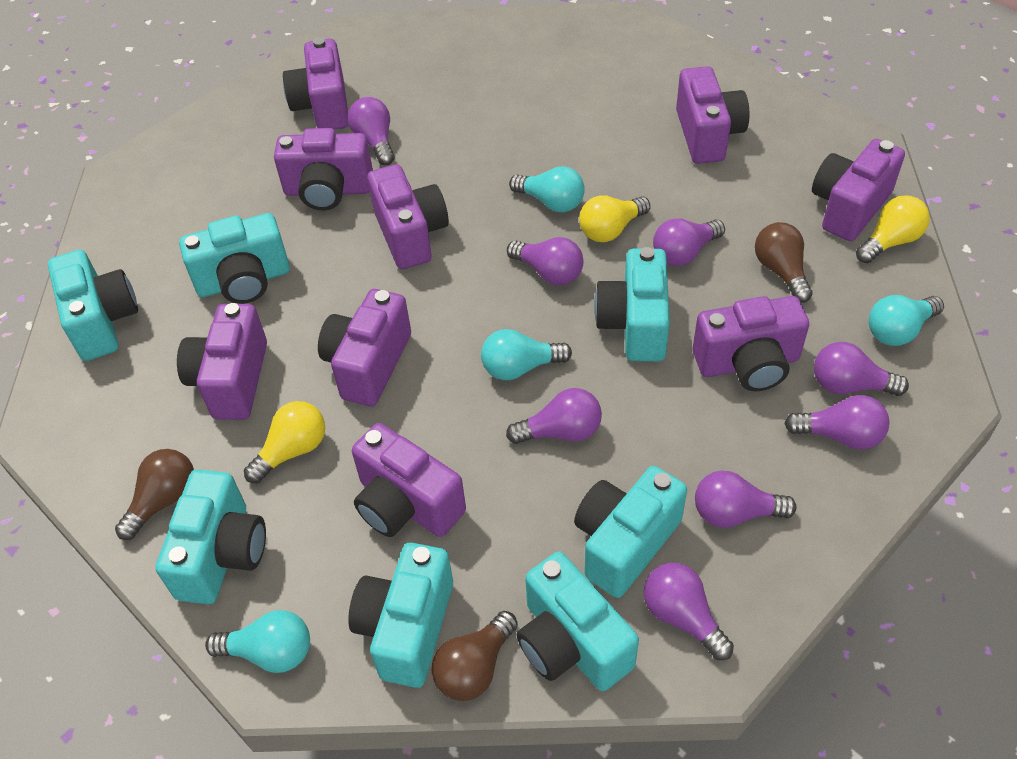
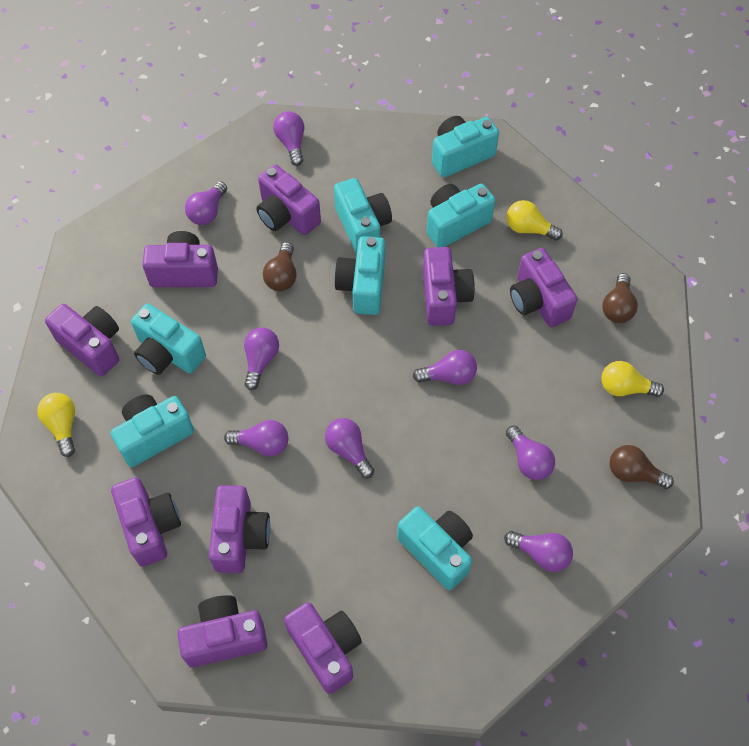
turquoise light bulb: [205,610,310,673] [481,329,572,380] [509,166,585,213] [868,295,944,346] = 4 -> none = 0

